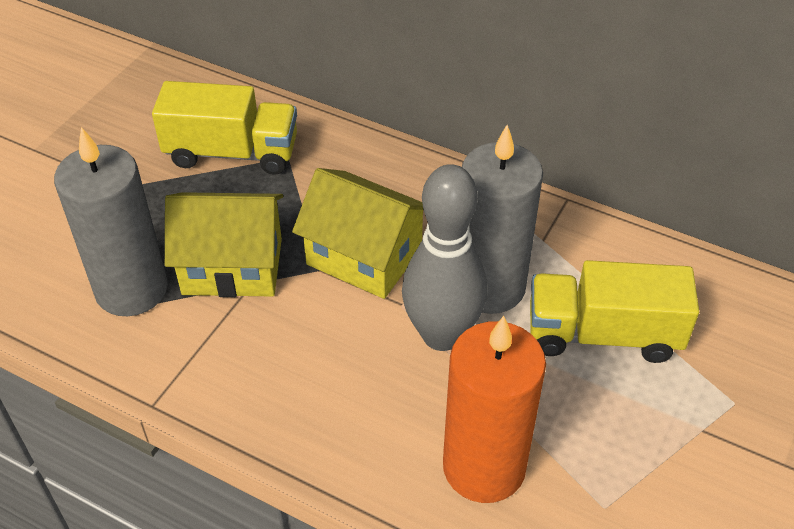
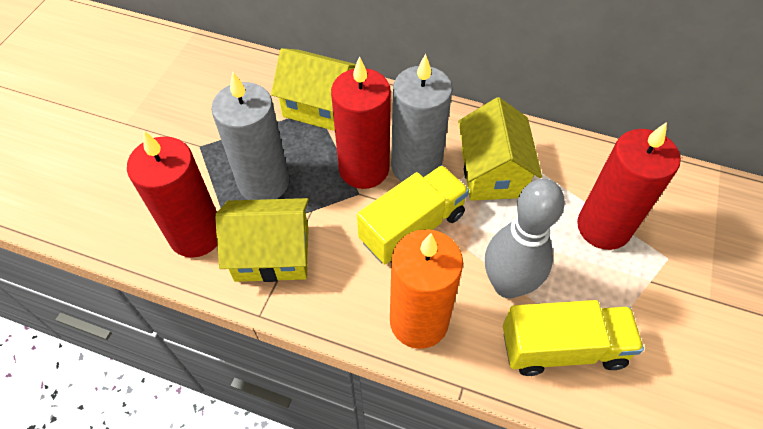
red candle: none = 0 -> [127,130,217,258] [331,56,391,189] [577,122,681,250] = 3
yellow house: [165,192,283,297] [292,168,423,299] = 2 -> [215,198,309,282] [271,48,356,131] [458,97,542,201] = 3

